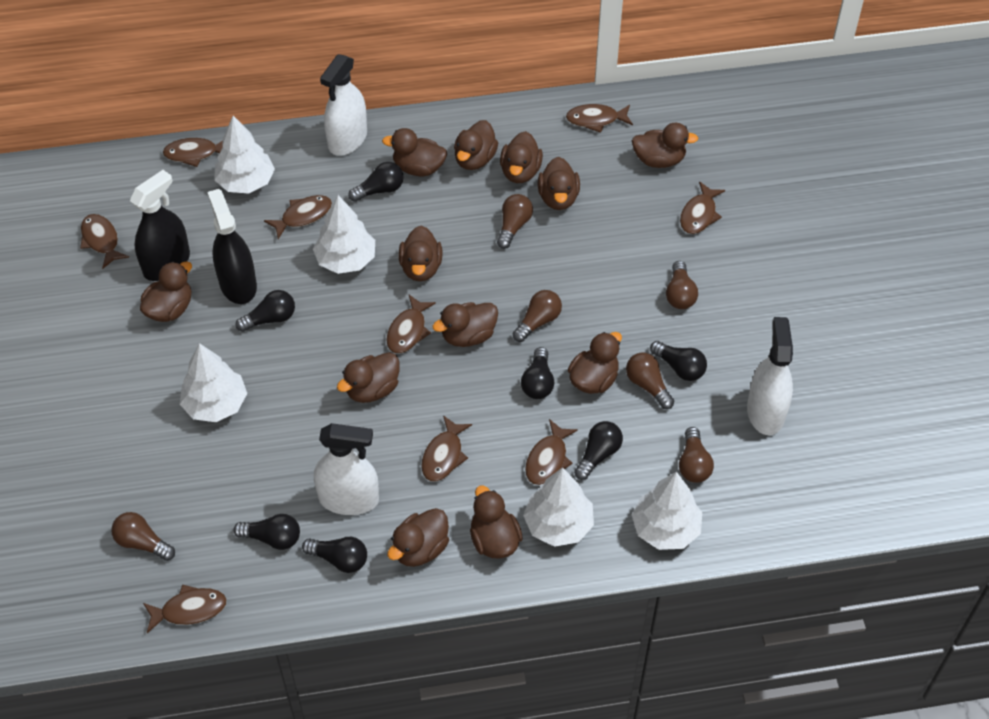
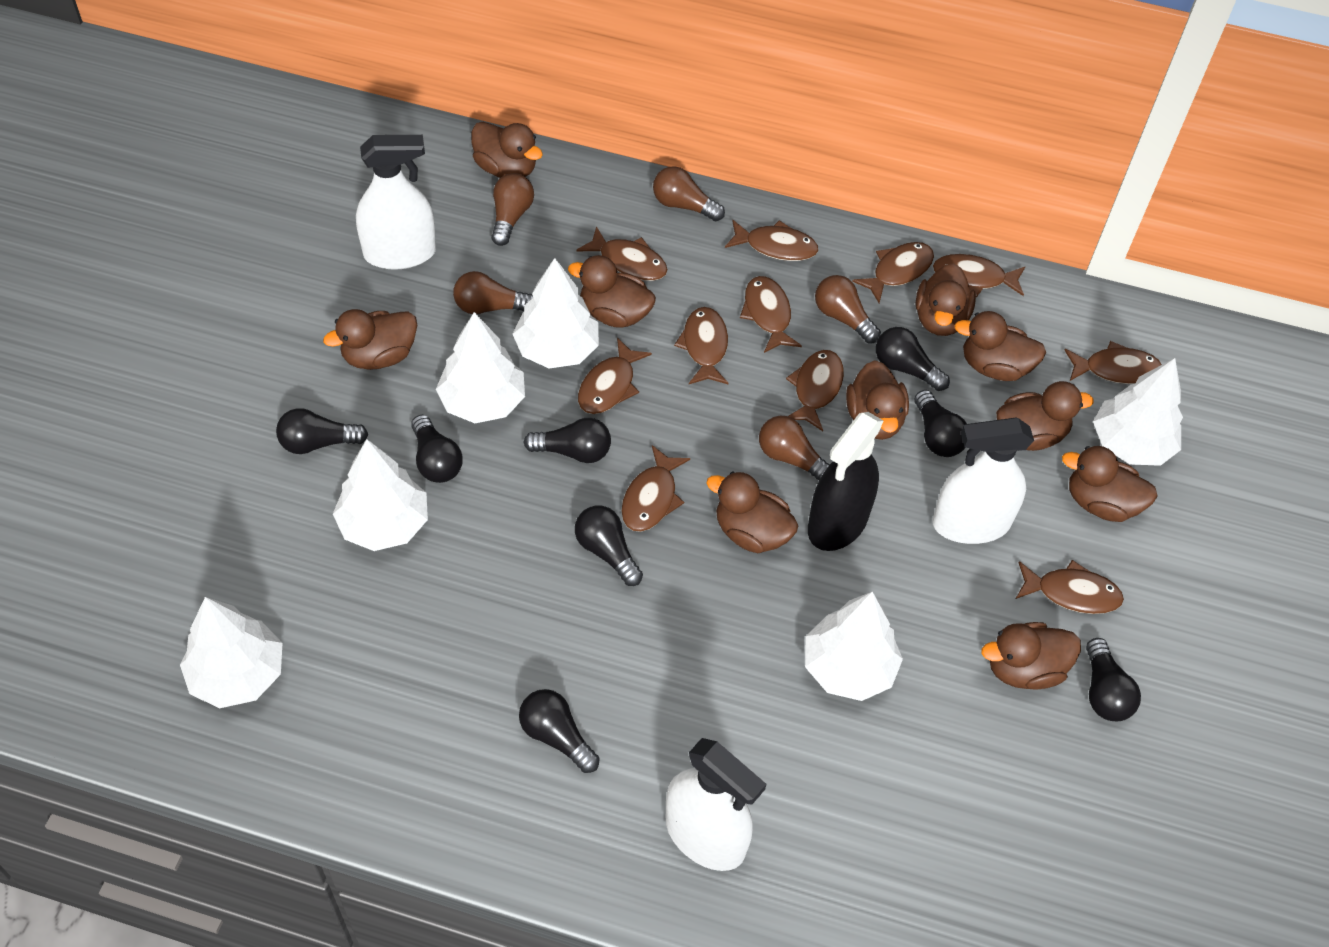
black light bulb: [233,514,300,550] [235,290,295,332] [302,537,367,573] [348,162,404,202] [521,347,554,399] [574,421,623,480] [650,341,707,381] = 7 -> [276,408,368,454] [411,415,463,483] [519,689,600,773] [523,418,611,463] [575,505,643,586] [876,327,950,391] [914,390,967,457] [1086,638,1141,721] = 8
black spray bottle: [130,170,190,281] [207,189,257,304] = 2 -> [808,412,883,551] = 1
brown duck: [140,261,192,322] [337,352,400,403] [382,128,447,177] [387,508,449,567] [399,226,443,281] [433,302,498,347] [454,120,498,170] [470,486,523,558] [500,131,543,183] [538,157,580,210] [568,332,622,394] [632,123,699,168] = 12 -> [323,309,417,370] [471,122,543,178] [568,255,656,328] [706,471,799,553] [846,360,909,440] [916,263,976,336] [954,311,1046,381] [982,622,1081,690] [996,381,1094,451] [1062,446,1158,522] = 10
brown fish: [80,214,129,269] [143,584,227,633] [163,138,223,167] [264,195,332,239] [387,295,436,353] [421,415,472,482] [525,419,578,485] [566,104,633,133] [680,181,725,234] = 9 -> [576,226,668,281] [578,338,652,414] [621,445,690,532] [674,307,729,385] [725,220,819,261] [740,276,802,353] [786,350,844,431] [852,242,934,303] [933,254,1025,297] [1016,560,1124,614] [1064,341,1162,384] = 11
brown light bulb: [111,512,175,561] [497,194,533,249] [513,290,562,342] [626,353,674,409] [666,261,698,309] [679,427,714,483] = 6 -> [453,271,533,314] [491,173,534,246] [653,166,725,221] [759,416,830,480] [815,275,881,344] = 5
white tree: [180,343,247,422] [214,116,275,194] [313,195,375,274] [523,467,594,547] [632,471,702,550] = 5 -> [180,597,282,708] [333,439,428,551] [436,312,525,423] [513,258,599,368] [805,592,903,701] [1093,358,1183,466] = 6

